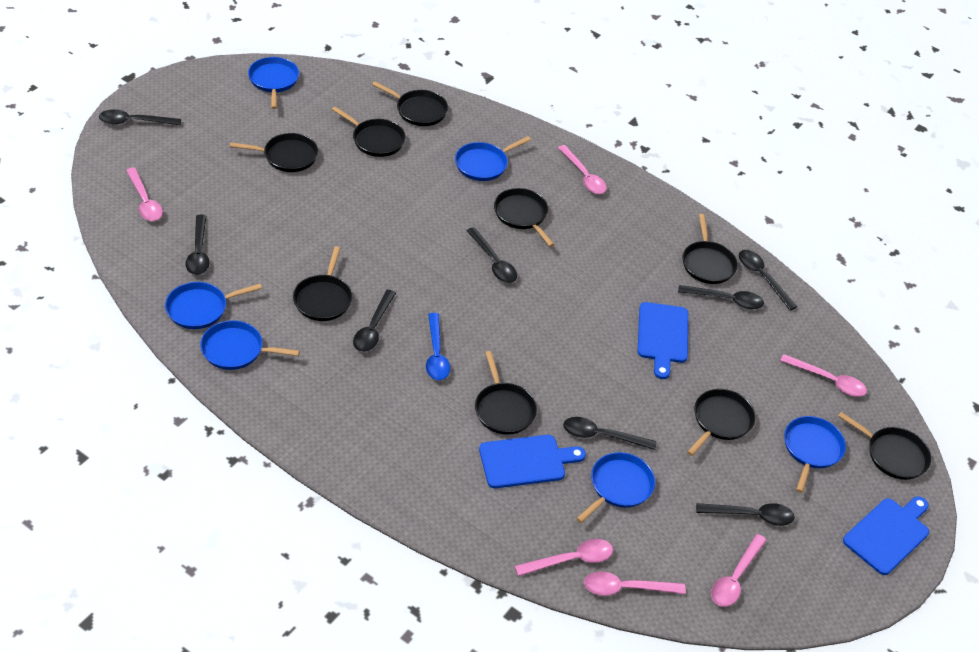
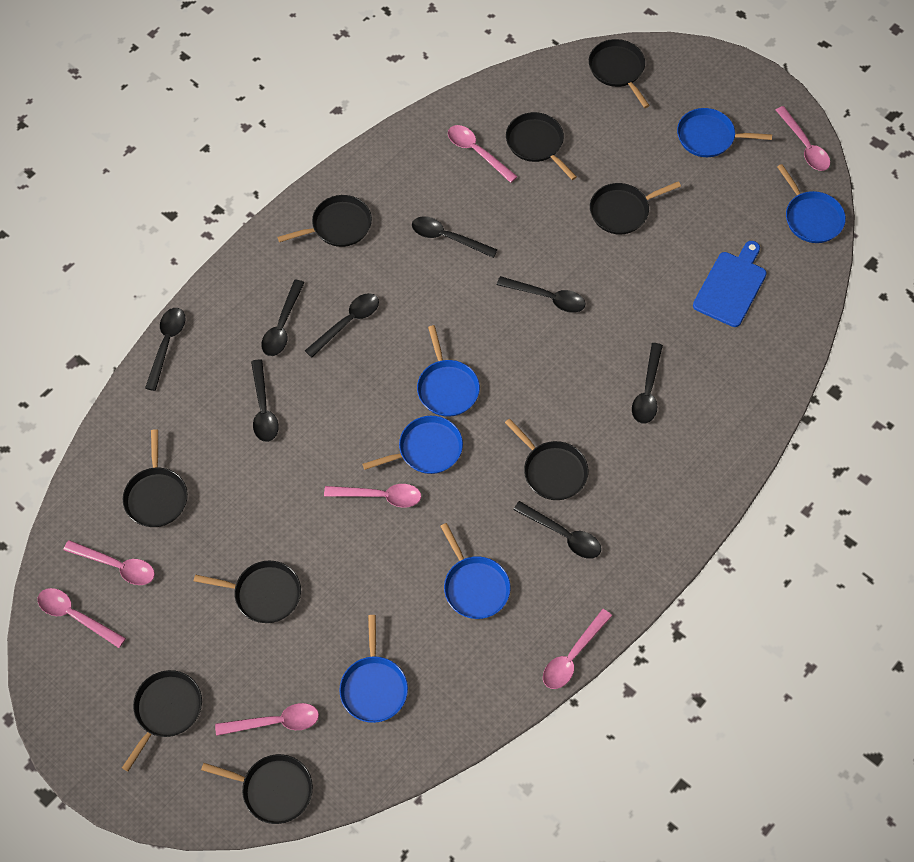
blue cutting board: [479,435,586,488] [638,302,688,379] [843,496,929,575] = 3 -> [693,241,767,327] = 1
blue spoon: [426,313,450,380] = 1 -> none = 0
pink spoon: [126,168,163,221] [515,539,613,576] [558,145,607,194] [584,571,686,596] [711,534,767,607] [780,354,867,397] = 6 -> [38,588,126,648] [63,540,155,585] [215,703,319,736] [324,484,421,508] [448,125,518,183] [543,609,612,689] [776,106,830,171] = 7

